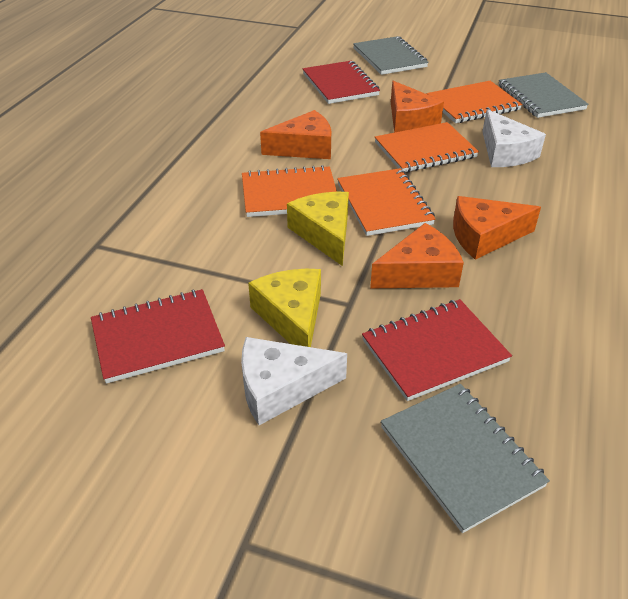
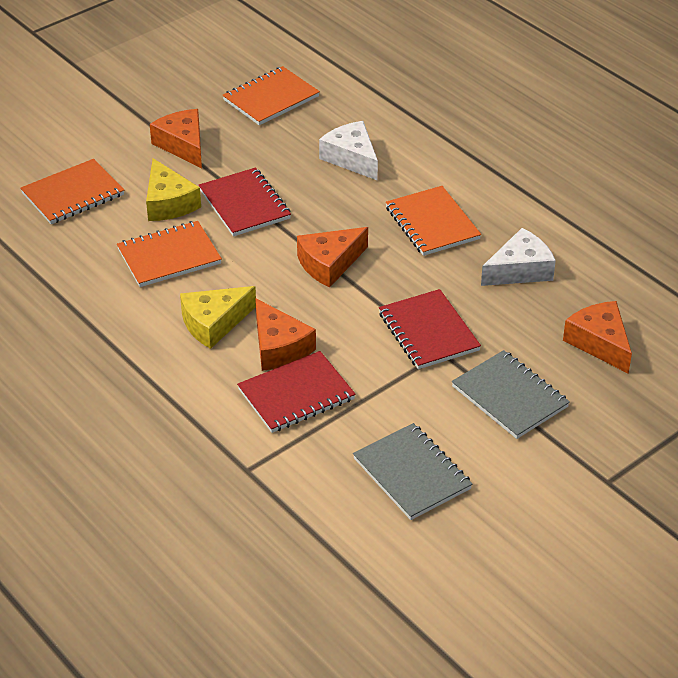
grey notebook: [353,36,429,75] [381,384,550,533] [499,72,589,118] = 3 -> [353,423,472,520] [452,350,570,439] = 2

